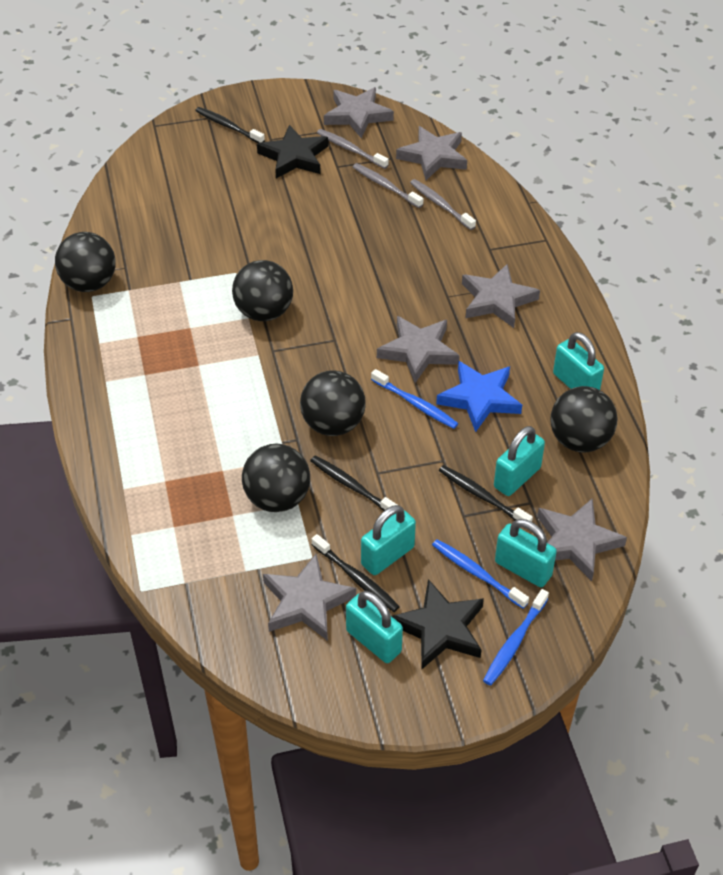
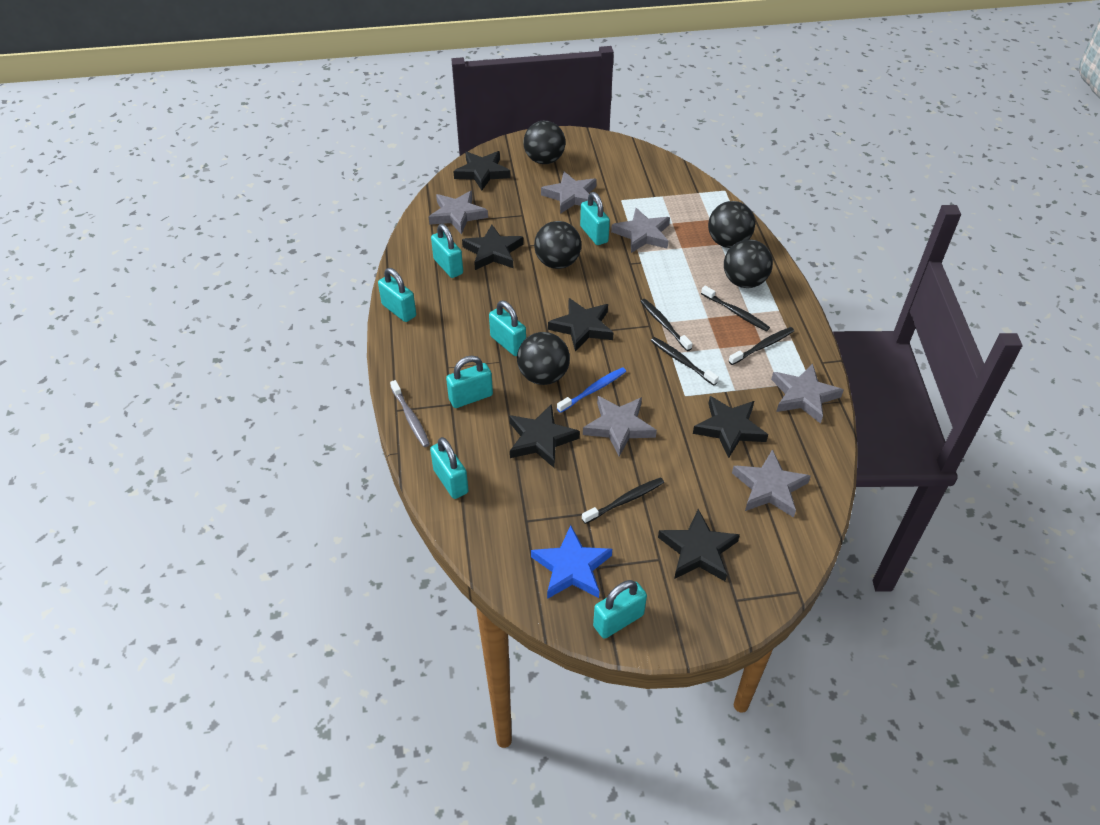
black star: [257,125,328,178] [392,579,484,669] = 2 -> [453,151,511,190] [462,225,523,270] [509,404,580,468] [548,298,614,352] [658,509,740,581] [693,396,768,458] = 6
black toothbrush: [195,107,265,143] [310,456,397,511] [312,534,400,612] [439,465,533,522] = 4 -> [582,477,664,524] [640,299,693,351] [651,337,719,385] [701,286,770,331] [729,327,794,365] = 5
blue toothbrush: [371,369,459,429] [432,539,529,609] [483,589,549,685] = 3 -> [557,367,626,413] = 1
grey toothbrush: [317,129,389,169] [353,163,423,208] [410,179,476,230] = 3 -> [390,380,430,447] = 1
turquoise padlock: [346,591,403,663] [361,505,416,575] [494,426,545,496] [495,519,557,587] [553,332,604,390] = 5 -> [378,268,416,322] [430,437,469,499] [431,224,463,278] [446,356,493,408] [489,301,526,356] [580,192,610,245] [593,580,647,639] = 7

